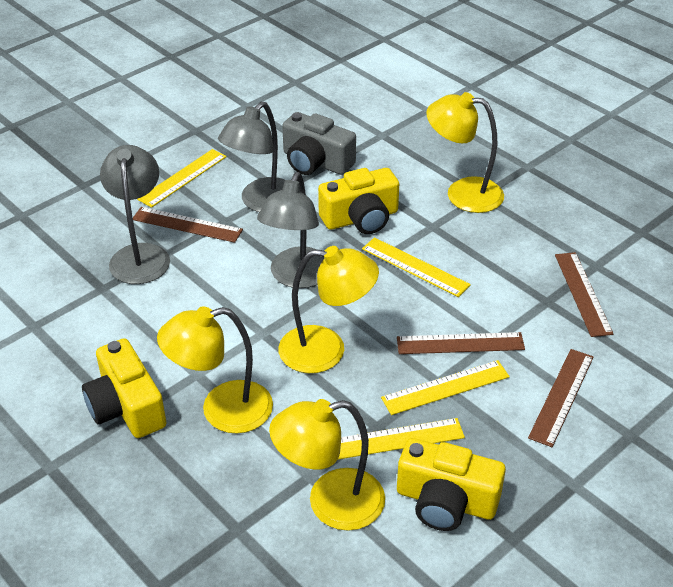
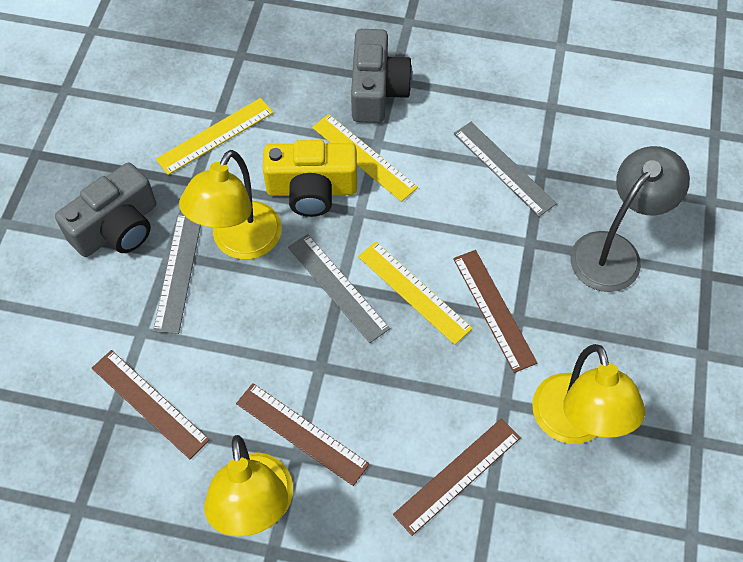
grey camera: [282,112,356,175] = 1 -> [55,162,156,257] [351,29,413,123] = 2
grey lamp: [100,145,170,284] [218,102,285,212] [257,172,325,288] = 3 -> [570,146,690,292] = 1
grey ruler: none = 0 -> [153,213,201,334] [288,234,390,343] [454,122,557,217] = 3
yellow camera: [82,338,166,438] [318,168,399,234] [397,438,506,531] = 3 -> [263,140,357,217] = 1
yellow lamp: [157,306,273,433] [269,399,385,531] [278,246,379,373] [426,92,504,213] = 4 -> [179,150,282,260] [204,435,293,537] [532,344,645,444] = 3
yellow ruler: [137,149,226,208] [338,418,465,460] [362,237,471,297] [381,360,510,415] = 4 -> [156,98,274,175] [312,114,418,202] [358,242,473,345] = 3

